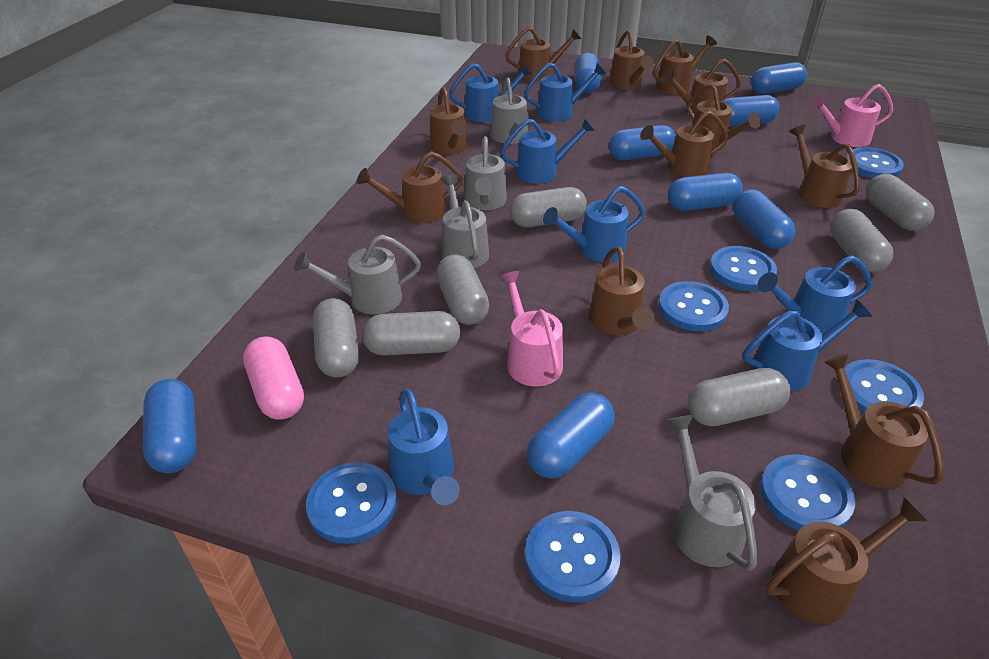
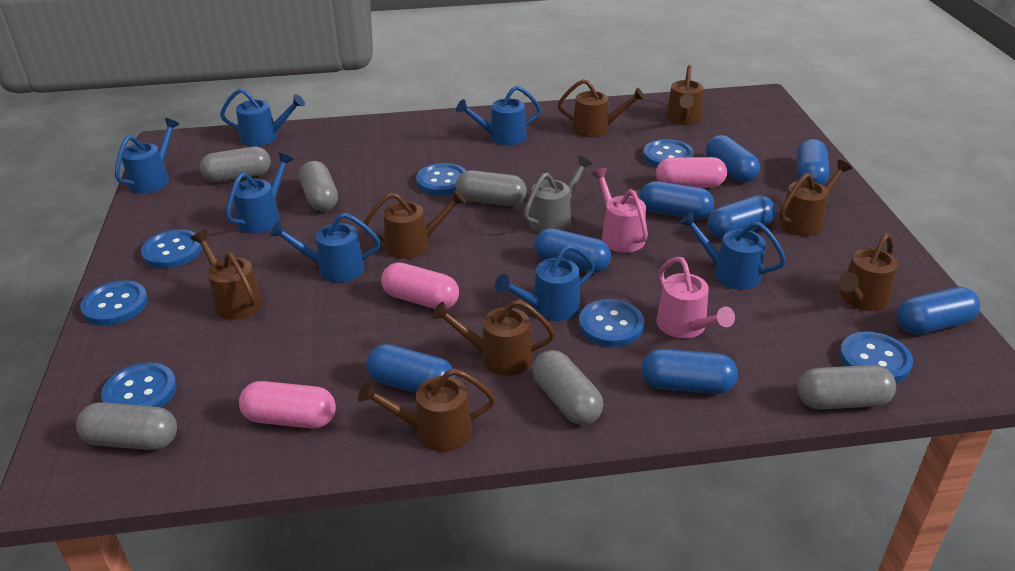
brown watering can: [357,151,463,223] [430,87,468,154] [505,27,581,82] [589,246,655,335] [609,30,654,90] [640,111,728,177] [653,35,717,95] [662,59,741,115] [687,84,761,149] [765,497,927,624] [789,125,860,208] [823,354,944,489] = 12 -> [191,230,263,320] [358,369,496,452] [364,190,466,259] [432,300,555,376] [558,79,645,137] [666,65,703,125] [779,160,852,236] [838,233,898,311] = 8
grey capsule: [313,298,359,377] [362,311,460,356] [436,254,489,325] [510,187,587,227] [688,368,791,426] [830,209,893,273] [866,174,935,231] = 7 -> [76,402,177,450] [200,147,271,182] [299,161,338,211] [456,170,527,206] [532,350,603,425] [797,365,896,409] = 6
grey watering can: [294,235,421,314] [441,174,489,268] [464,136,507,210] [491,77,529,144] [667,415,757,571] = 5 -> [524,156,592,233] = 1
pink capsule: [243,336,304,420] = 1 -> [239,381,336,429] [381,262,459,309] [656,157,727,188] = 3

